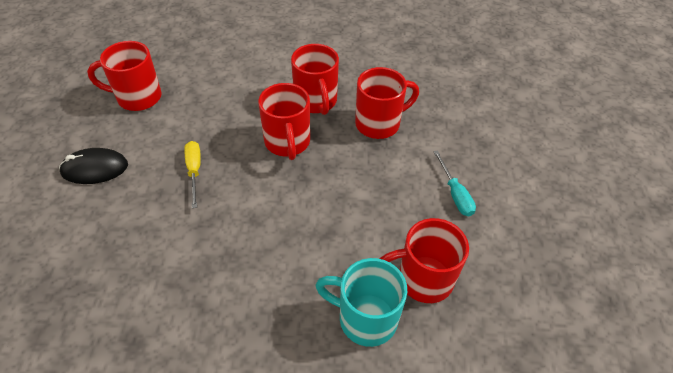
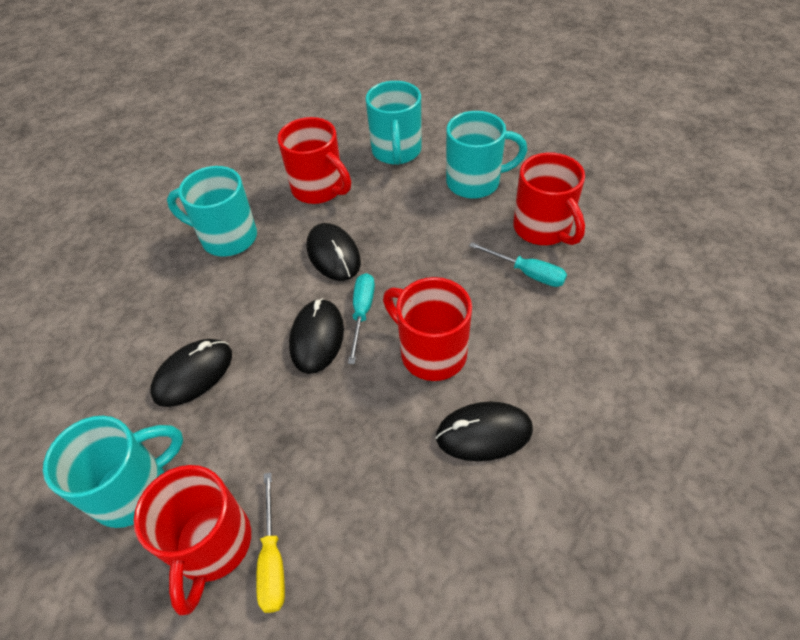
black mouse: [59,148,128,184] = 1 -> [150,339,232,407] [289,298,344,374] [307,223,361,281] [436,401,533,461] = 4
red mug: [87,41,162,111] [258,83,310,160] [291,44,339,115] [355,67,419,139] [380,218,469,303] = 5 -> [134,465,251,615] [278,117,351,204] [383,277,472,381] [513,152,585,245] = 4
turquoise mug: [315,258,407,347] = 1 -> [43,416,183,528] [167,166,257,257] [366,81,422,165] [446,111,527,199] = 4
turquoise screwdriver: [433,150,476,216] = 1 -> [348,273,375,364] [469,242,567,287] = 2

